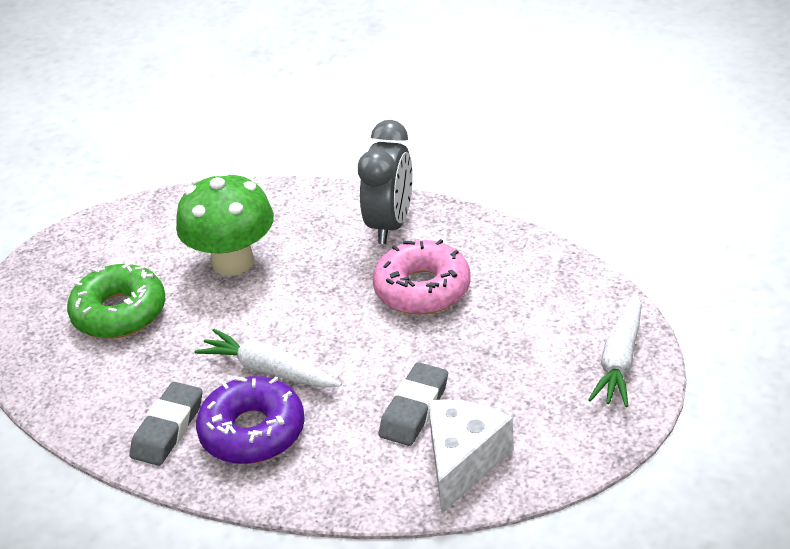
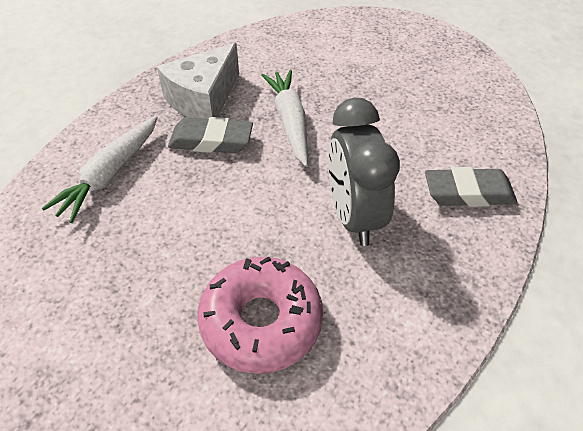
green donut: [67,262,165,339] = 1 -> none = 0
green mushroom: [176,171,274,276] = 1 -> none = 0
purple donut: [196,376,305,464] = 1 -> none = 0

